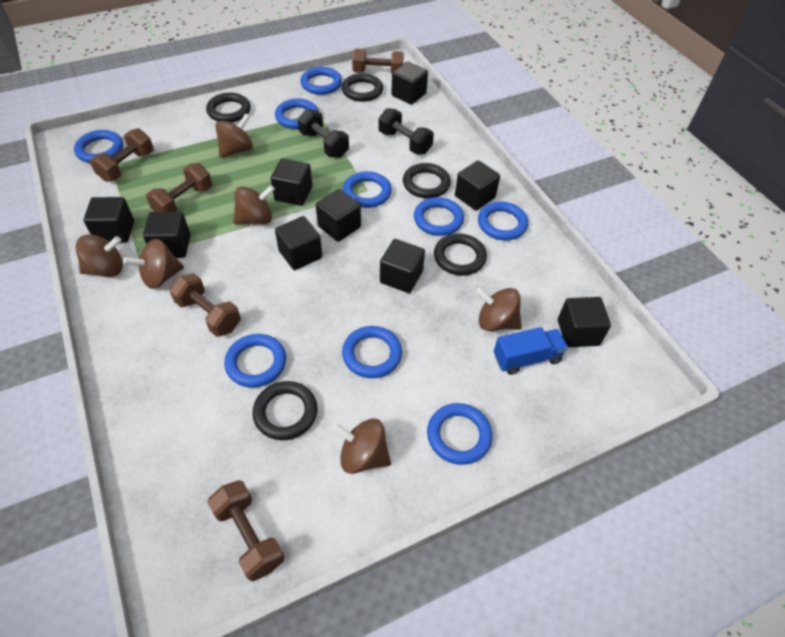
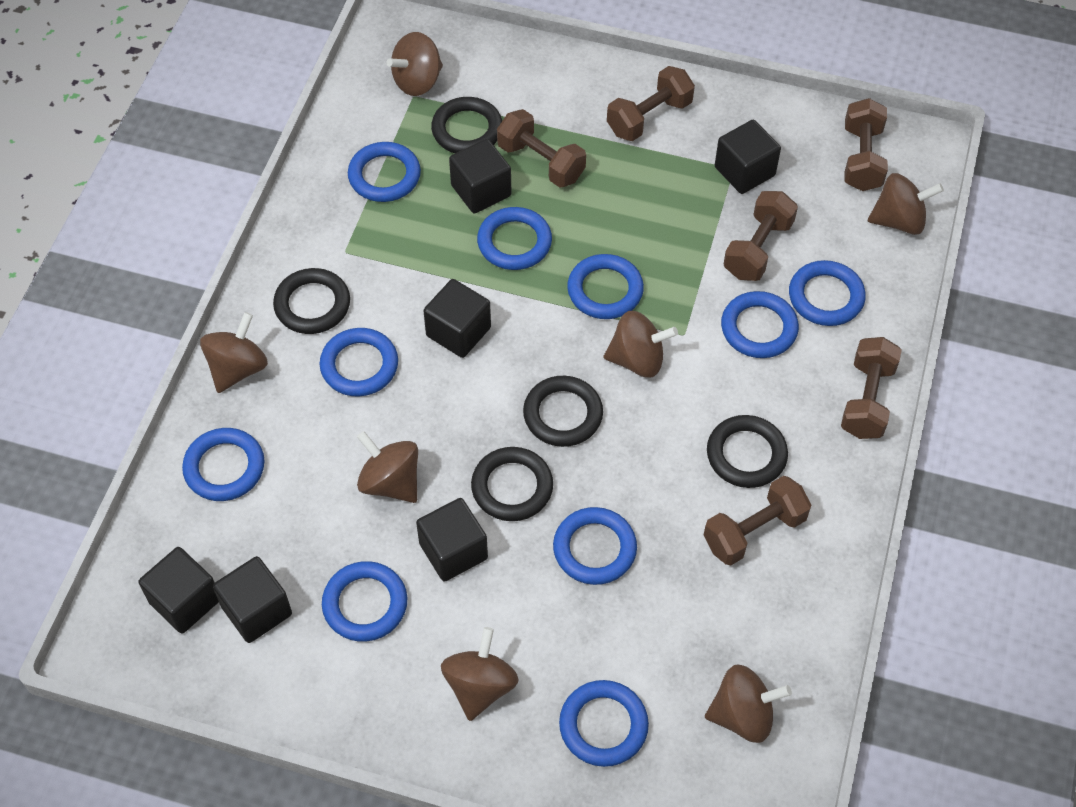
black cube: [83,197,134,243] [143,212,191,258] [271,158,312,206] [275,216,322,270] [316,189,361,242] [380,239,425,293] [391,62,428,105] [455,160,500,211] [558,297,611,347] = 9 -> [139,547,219,634] [213,556,292,643] [416,498,488,582] [423,279,491,358] [449,139,511,214] [715,120,781,194] = 6
black dumbbell: [298,109,349,158] [378,108,434,154] = 2 -> none = 0
blue ring: [74,130,123,163] [224,334,286,388] [275,98,319,129] [301,67,342,95] [342,326,402,378] [343,171,392,208] [414,197,464,236] [427,403,492,465] [478,202,528,240] = 9 -> [182,428,264,501] [320,328,398,396] [322,561,407,642] [348,142,421,202] [477,207,552,270] [553,507,637,585] [559,680,649,767] [567,254,644,319] [721,291,799,358] [789,260,866,326] = 10
blue truck: [494,327,568,375] = 1 -> none = 0
brown dumbbell: [90,128,154,182] [146,163,212,212] [170,273,241,337] [207,480,285,581] [352,49,404,74] = 5 -> [497,109,586,188] [607,66,695,141] [704,476,811,565] [723,191,798,281] [841,337,902,439] [845,98,888,191] = 6
brown spinning top: [75,234,123,277] [123,239,184,289] [215,113,253,158] [233,185,275,225] [332,418,391,474] [476,288,522,331] = 6 -> [200,312,268,393] [357,431,418,503] [387,32,443,96] [441,627,519,721] [604,311,678,378] [705,664,792,743] [868,173,944,235] = 7

